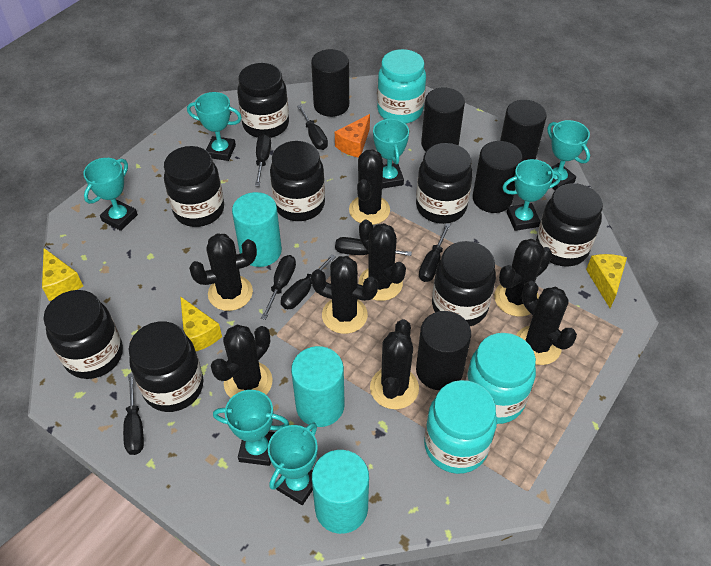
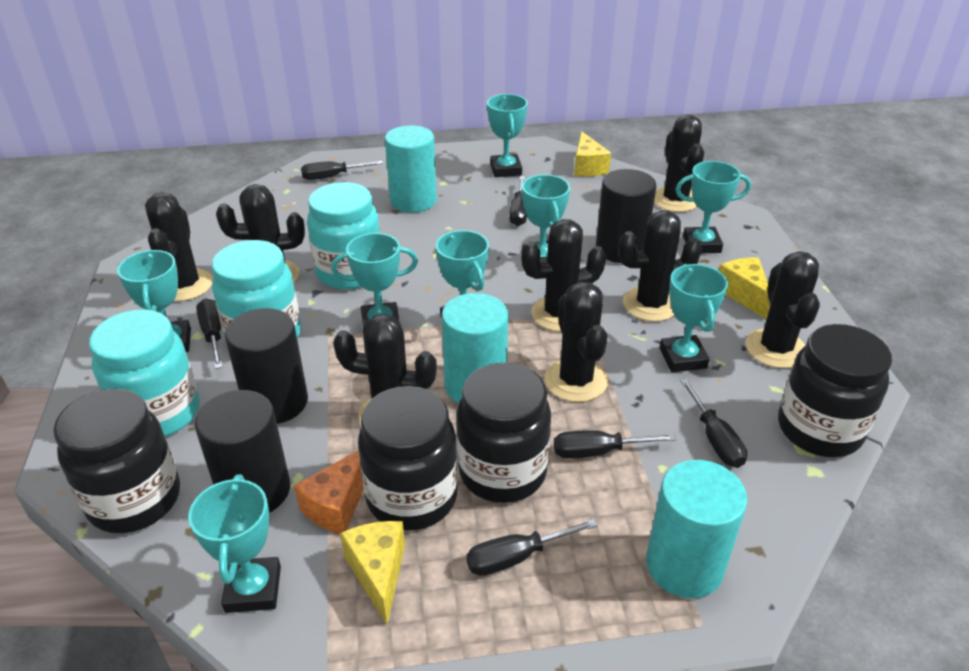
black cylinder: [311,49,349,117] [416,311,471,390] [421,88,465,152] [473,141,522,213] [500,100,547,161] = 5 -> [195,390,290,513] [225,308,308,424] [596,169,656,263] = 3
black jar: [44,290,123,379] [129,321,203,412] [164,146,224,227] [237,63,289,138] [270,141,325,221] [416,143,473,224] [432,241,496,326] [536,183,603,267] = 8 -> [53,388,180,533] [358,386,458,530] [456,363,551,503] [778,324,892,457] = 4
black screwdriver: [123,373,144,455] [255,134,271,186] [261,255,296,320] [281,255,336,309] [297,105,328,150] [335,237,412,256] [419,223,450,282] = 7 -> [196,299,222,369] [301,161,383,180] [466,519,598,576] [509,177,527,226] [554,430,677,459] [680,378,747,468] = 6
turquoise trophy: [83,158,138,231] [187,92,242,161] [213,390,289,466] [268,422,317,505] [373,118,409,189] [502,159,562,231] [547,120,590,190] = 7 -> [117,250,191,352] [188,474,281,613] [331,233,418,326] [436,230,489,318] [487,94,528,177] [522,175,570,261] [660,264,728,372] [675,161,751,253] = 8

